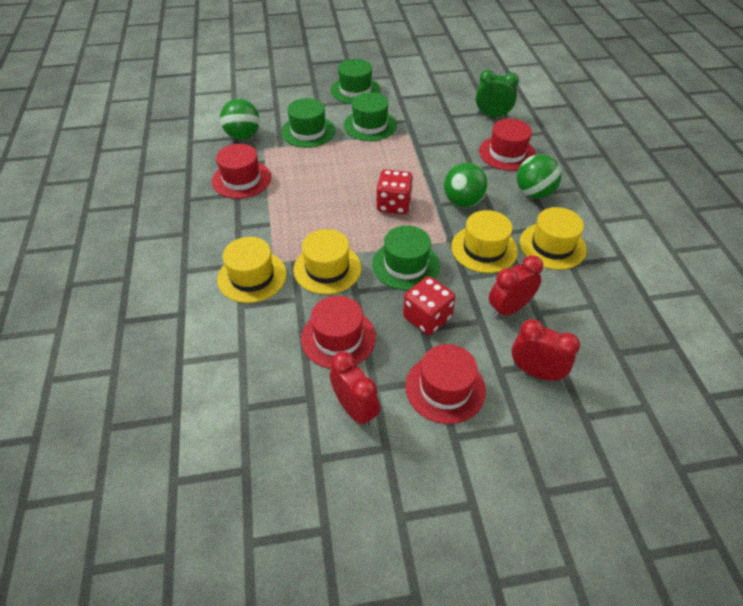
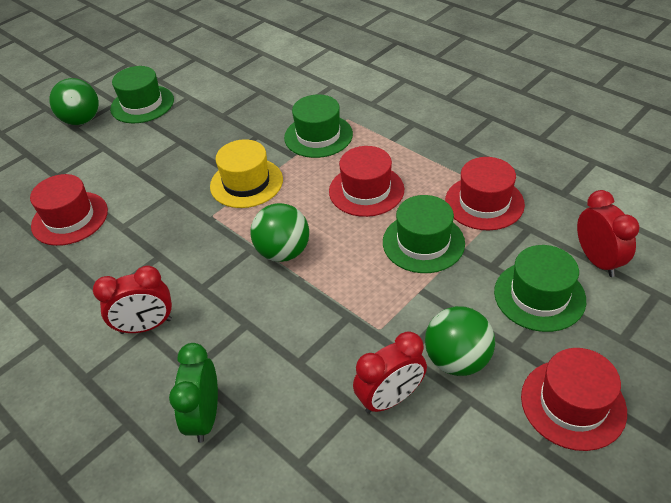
red dice: [376,169,413,214] [403,276,456,335] = 2 -> none = 0
yellow hat: [217,237,287,303] [293,229,361,294] [451,210,518,273] [520,207,587,270] = 4 -> [210,139,283,208] = 1

